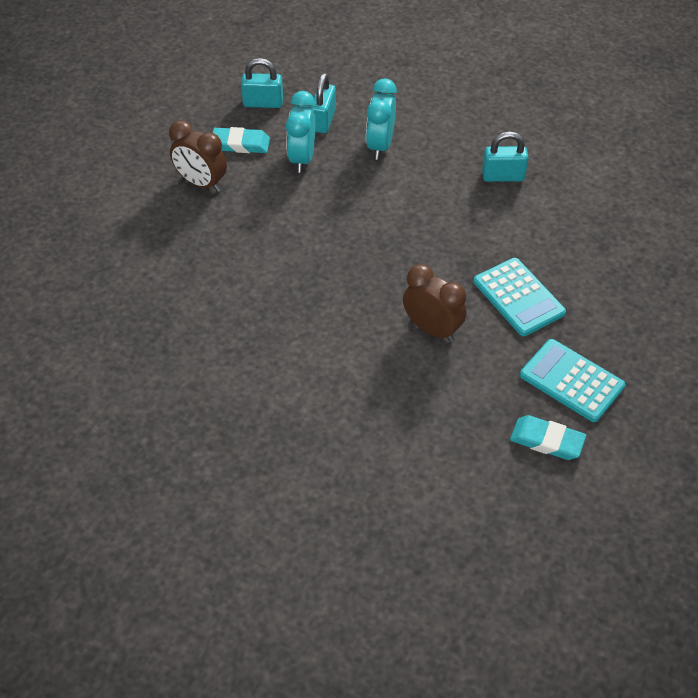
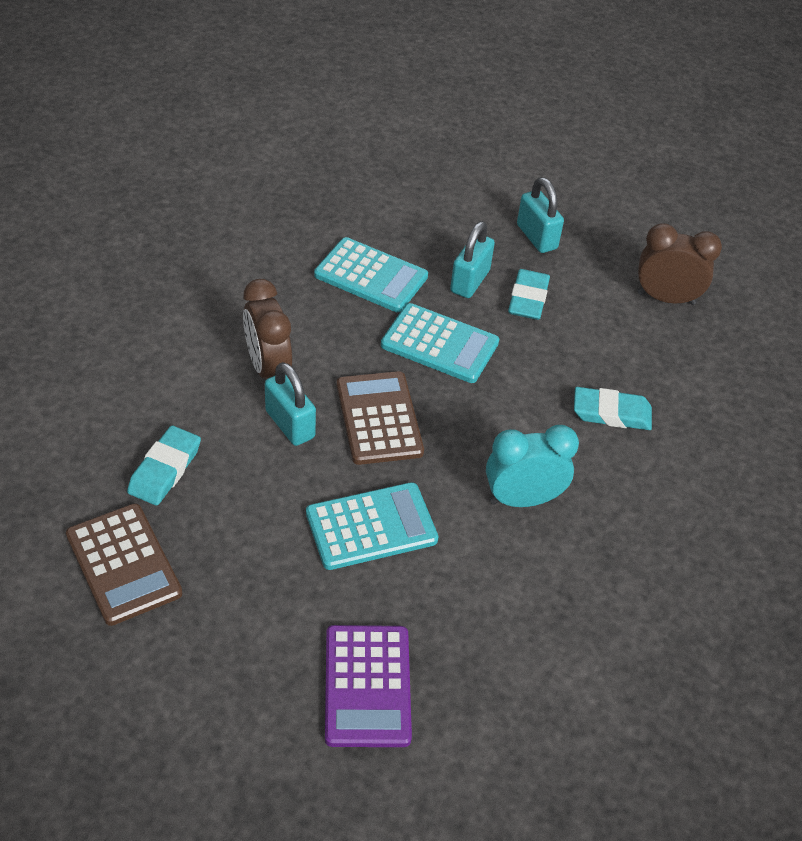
brown calculator: none = 0 -> [66,503,182,626] [337,371,424,465] = 2
purple calculator: none = 0 -> [325,625,412,747] = 1
turquoise calculator: [474,258,566,336] [520,339,625,422] = 2 -> [306,482,438,570] [314,237,428,312] [381,303,499,383] = 3
turquoise clock: [286,91,316,173] [366,78,397,160] = 2 -> [486,425,579,507] = 1
turquoise eraser: [213,127,270,153] [510,415,586,460] = 2 -> [127,426,201,506] [508,269,550,320] [574,387,652,430] = 3

